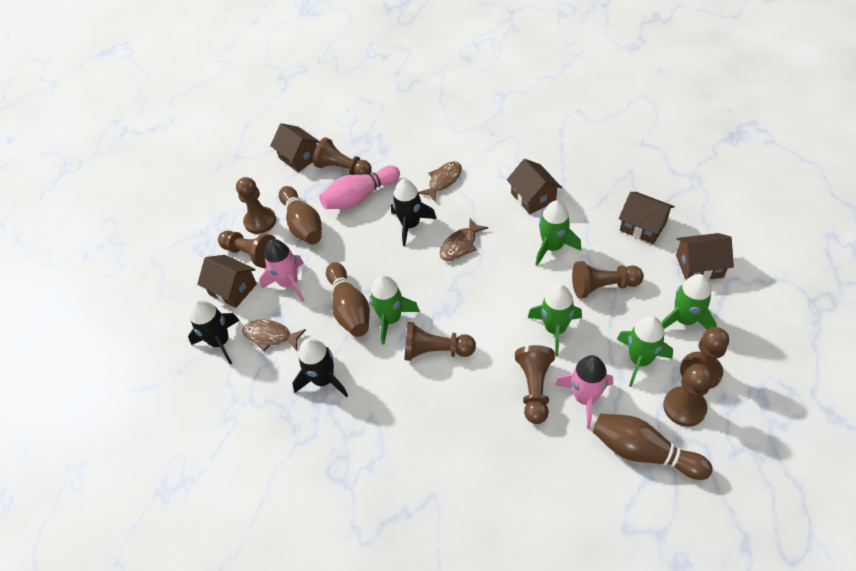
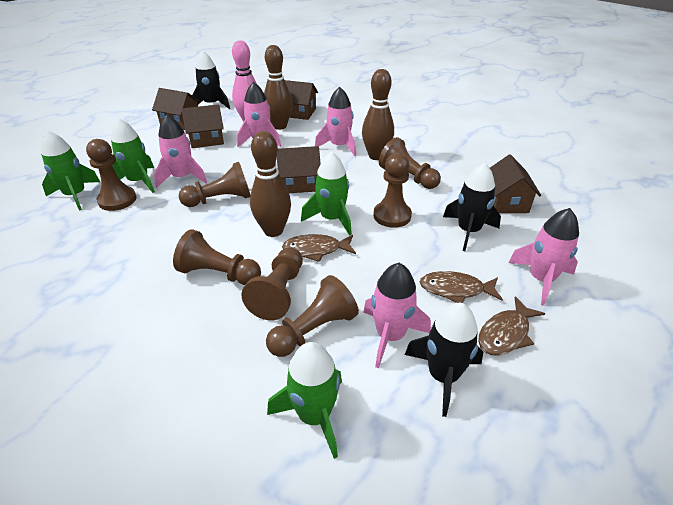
brown pawn: [218,230,276,268] [236,177,276,234] [313,137,372,175] [404,322,476,361] [515,345,555,424] [572,261,644,298] [663,364,713,427] [680,327,729,389] = 8 -> [86,139,136,211] [173,229,261,285] [179,162,250,207] [241,247,303,320] [266,275,359,357] [373,153,412,228] [379,137,441,189] = 7
green rocket: [369,275,420,344] [528,284,582,356] [536,200,581,266] [617,316,673,387] [661,274,717,329] = 5 -> [41,130,100,211] [111,118,155,193] [267,342,342,459] [301,152,352,236] = 4
pink rocket: [259,239,305,302] [555,355,613,429] = 2 -> [154,114,207,188] [237,82,281,147] [315,87,356,156] [363,263,431,368] [508,208,579,306] = 5

